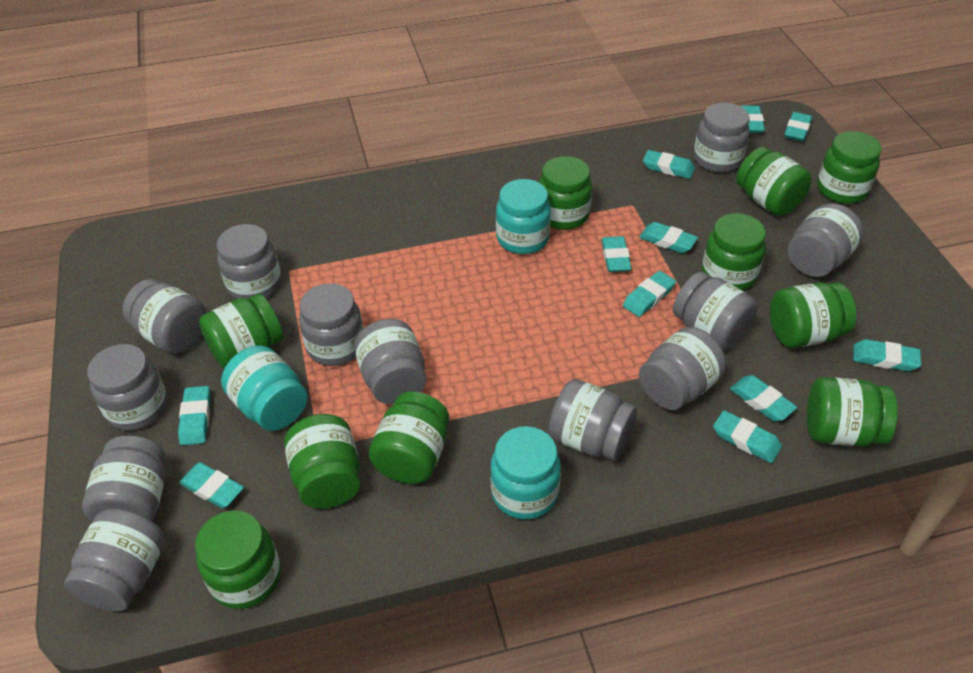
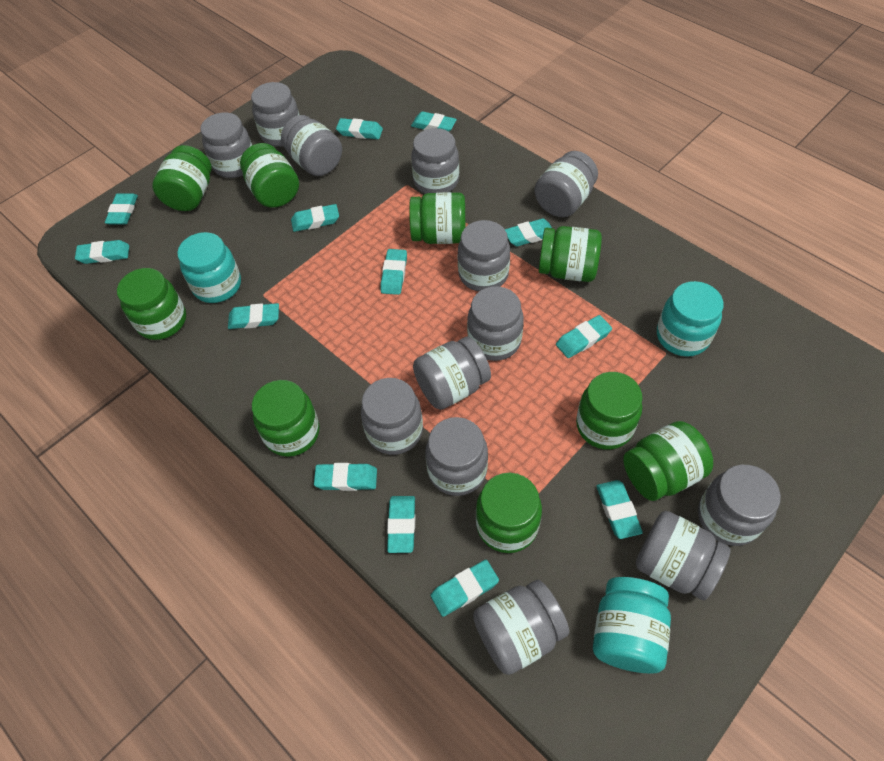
green jar: [195,510,281,609] [199,293,283,369] [284,414,360,509] [369,391,449,484] [539,156,592,230] [702,213,766,290] [736,147,812,216] [770,282,856,348] [807,377,897,447] [817,131,881,204] = 10 -> [117,268,186,340] [152,145,212,211] [240,143,299,208] [252,380,319,457] [409,192,465,244] [476,473,542,553] [539,226,602,282] [576,372,643,450] [623,421,713,501] = 9
grey jar: [64,508,165,611] [82,436,166,522] [87,344,167,431] [122,279,207,354] [217,224,281,299] [299,283,363,366] [354,319,426,405] [548,379,637,461] [639,327,726,410] [673,272,758,350] [694,103,750,173] [788,203,863,277] = 12 -> [200,112,252,178] [251,82,300,147] [281,115,342,176] [361,378,423,455] [411,128,459,194] [413,337,491,410] [425,417,488,496] [458,220,510,291] [467,286,524,361] [473,580,569,675] [534,151,598,217] [636,511,731,600] [698,465,781,546] = 13
turquoise eraser: [178,386,211,445] [179,462,244,508] [601,236,632,272] [623,271,676,317] [639,222,698,253] [643,150,695,179] [713,410,782,463] [730,375,797,421] [741,105,765,133] [784,112,812,142] [853,339,921,371] = 11 -> [75,240,129,264] [105,193,138,225] [228,303,279,329] [291,204,339,232] [314,463,377,491] [336,118,383,139] [381,249,407,295] [387,496,416,553] [411,111,457,132] [431,560,499,617] [505,219,552,246] [556,315,612,358] [596,480,643,539] = 13

